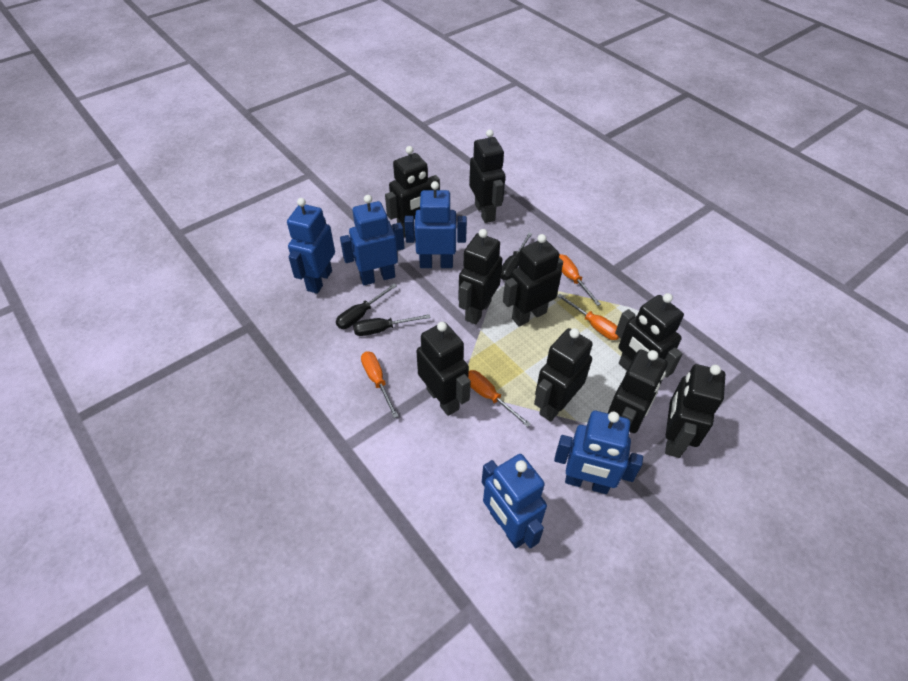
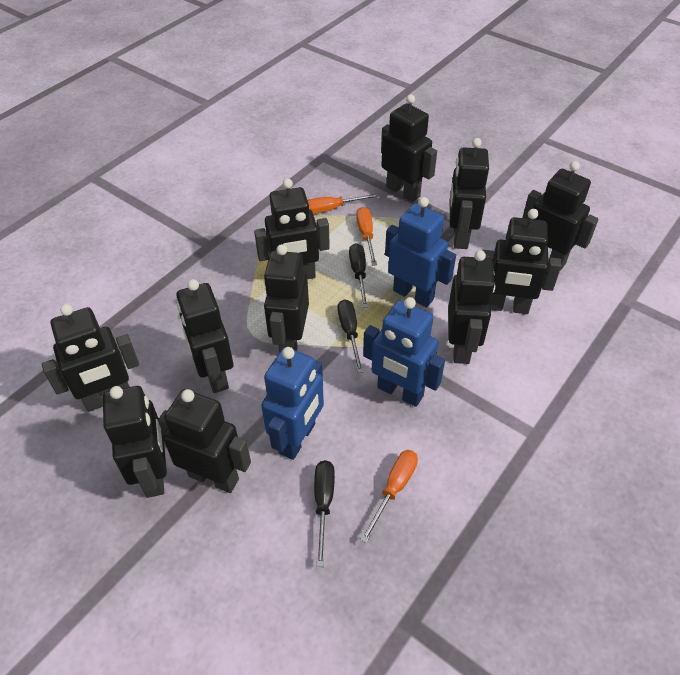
black robot: [385,146,440,237] [416,322,471,416] [458,229,502,324] [469,130,505,223] [503,234,563,326] [534,328,593,422] [608,350,668,433] [615,293,684,377] [665,364,725,458] = 9 -> [42,304,139,412] [103,386,167,498] [158,389,251,493] [176,279,234,393] [254,178,330,279] [263,244,309,353] [381,94,437,202] [448,250,495,364] [450,138,489,249] [483,209,561,314] [522,161,599,271] = 11
blue robot: [287,198,335,294] [340,195,405,285] [404,181,467,268] [482,454,547,548] [554,411,643,494] = 5 -> [261,347,324,460] [363,297,445,407] [385,197,456,308] = 3
orange screwdriver: [361,351,399,418] [468,370,531,427] [557,294,619,340] [559,254,601,306] = 4 -> [308,193,380,214] [356,207,377,266] [360,450,418,543] = 3

